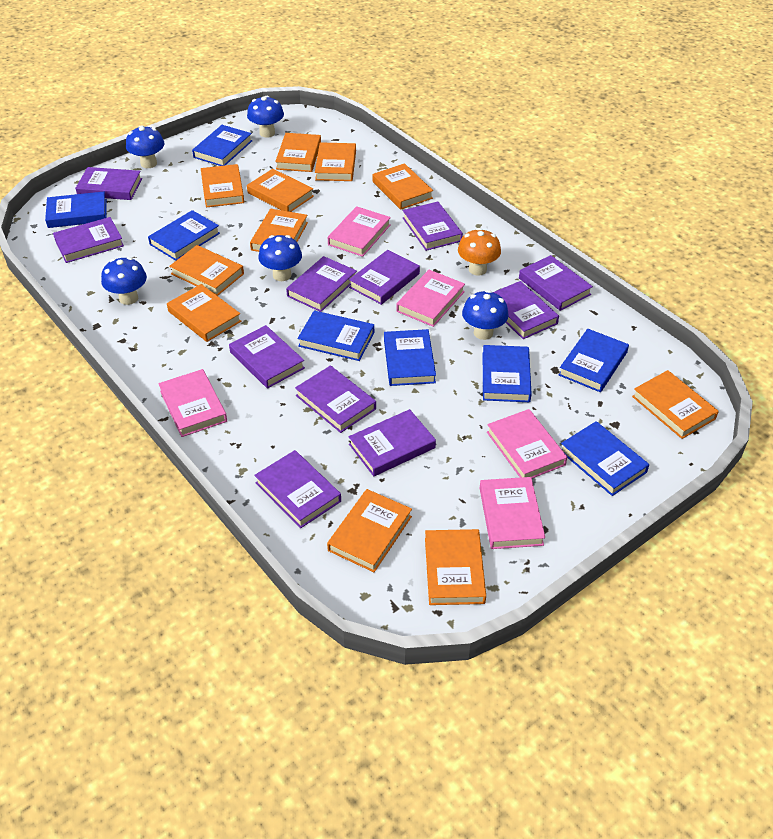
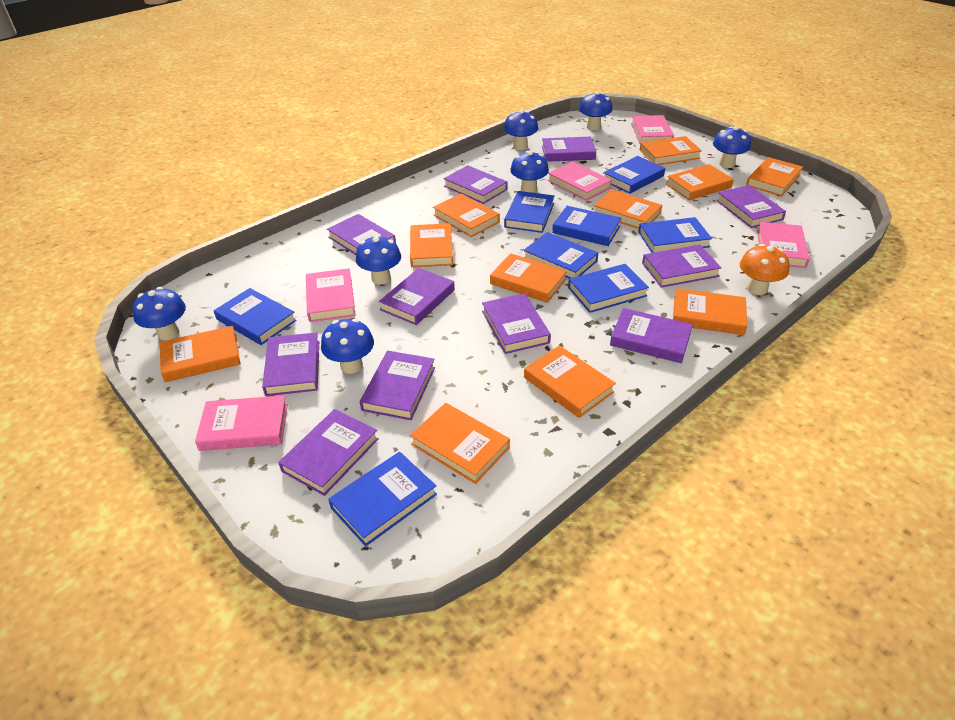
blue mushroom: [101,257,147,305] [126,125,164,168] [247,96,284,137] [258,235,302,281] [462,290,508,340] = 5 -> [132,287,186,340] [321,319,374,374] [356,235,401,285] [504,110,538,150] [510,151,549,193] [579,91,613,130] [713,126,751,168] = 7

